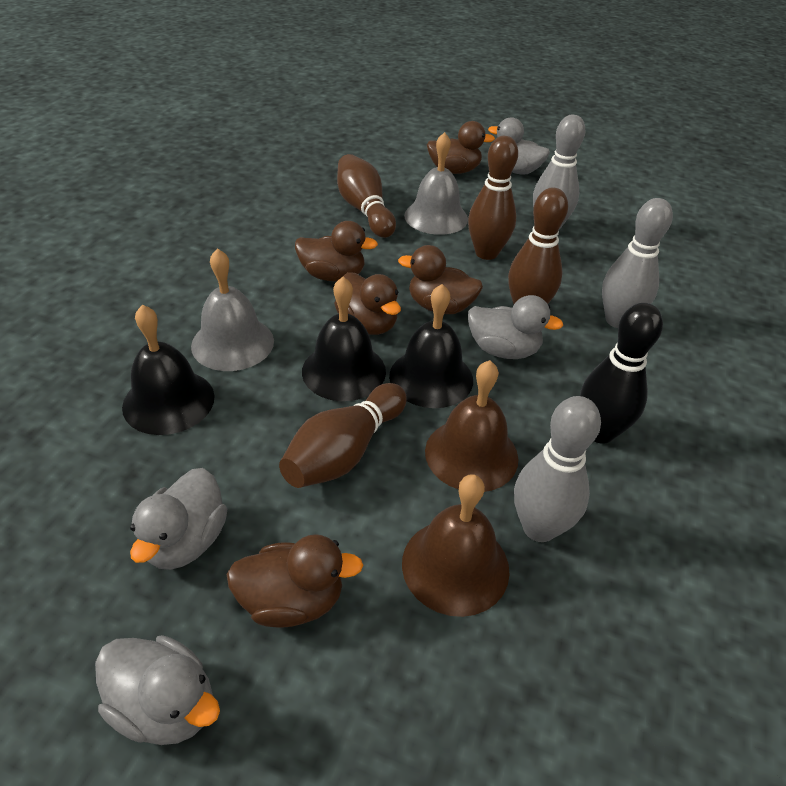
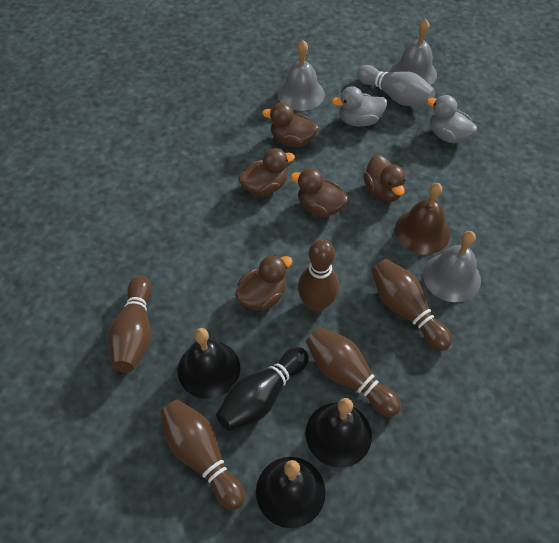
brown bell: [402,474,510,617] [425,360,518,492] = 2 -> [395,183,450,254] = 1
brown bowling pin: [279,383,407,488] [337,154,396,238] [468,136,518,260] [508,188,568,304] = 4 -> [107,276,152,372] [160,399,245,510] [298,239,339,312] [306,327,401,417] [371,259,452,351] = 5
grey bell: [191,248,274,371] [404,132,468,235] = 2 -> [277,40,325,111] [391,19,437,86] [423,231,481,302] = 3
grey bowling pin: [514,396,601,542] [533,115,586,230] [602,198,673,328] = 3 -> [356,65,435,106] = 1
grey duck: [95,635,220,745] [130,468,227,570] [468,295,563,359] [488,117,550,175] = 4 -> [332,86,387,127] [427,95,477,144] = 2

